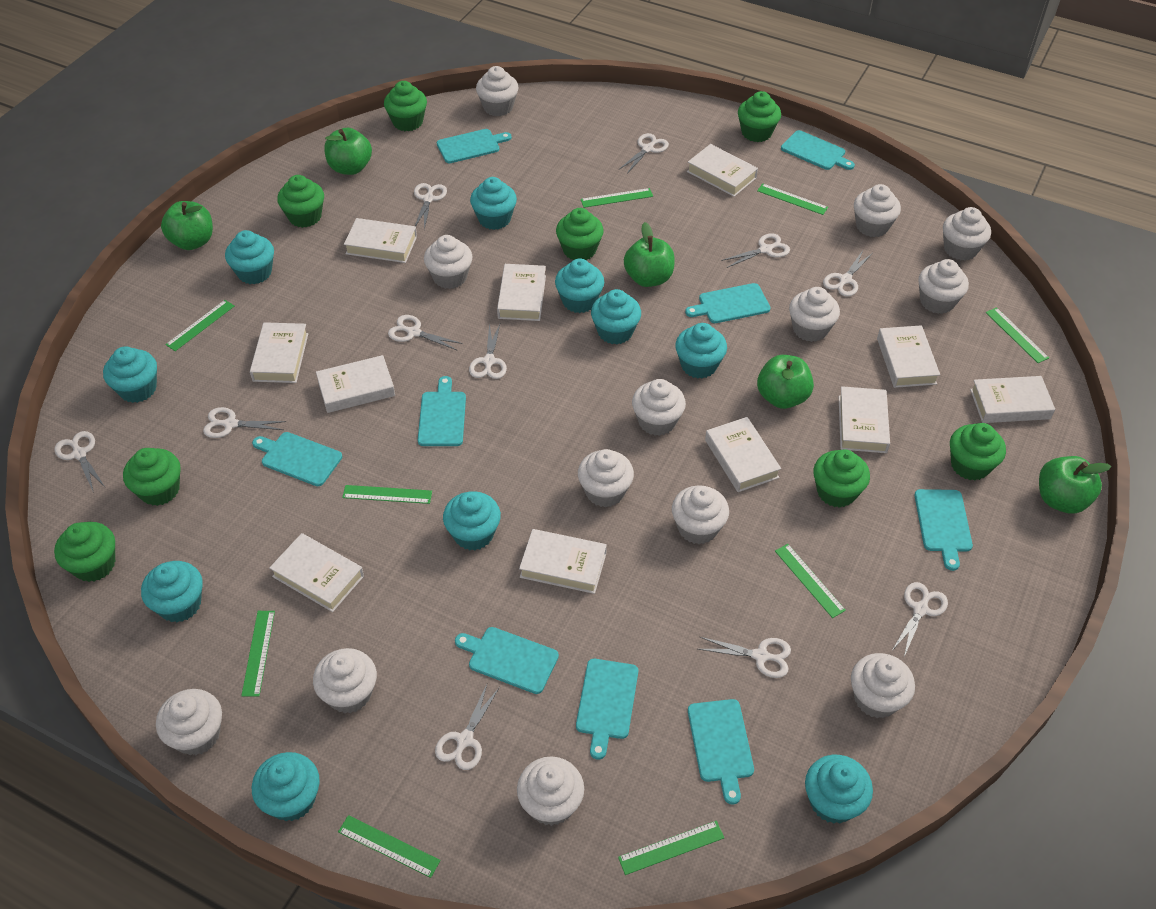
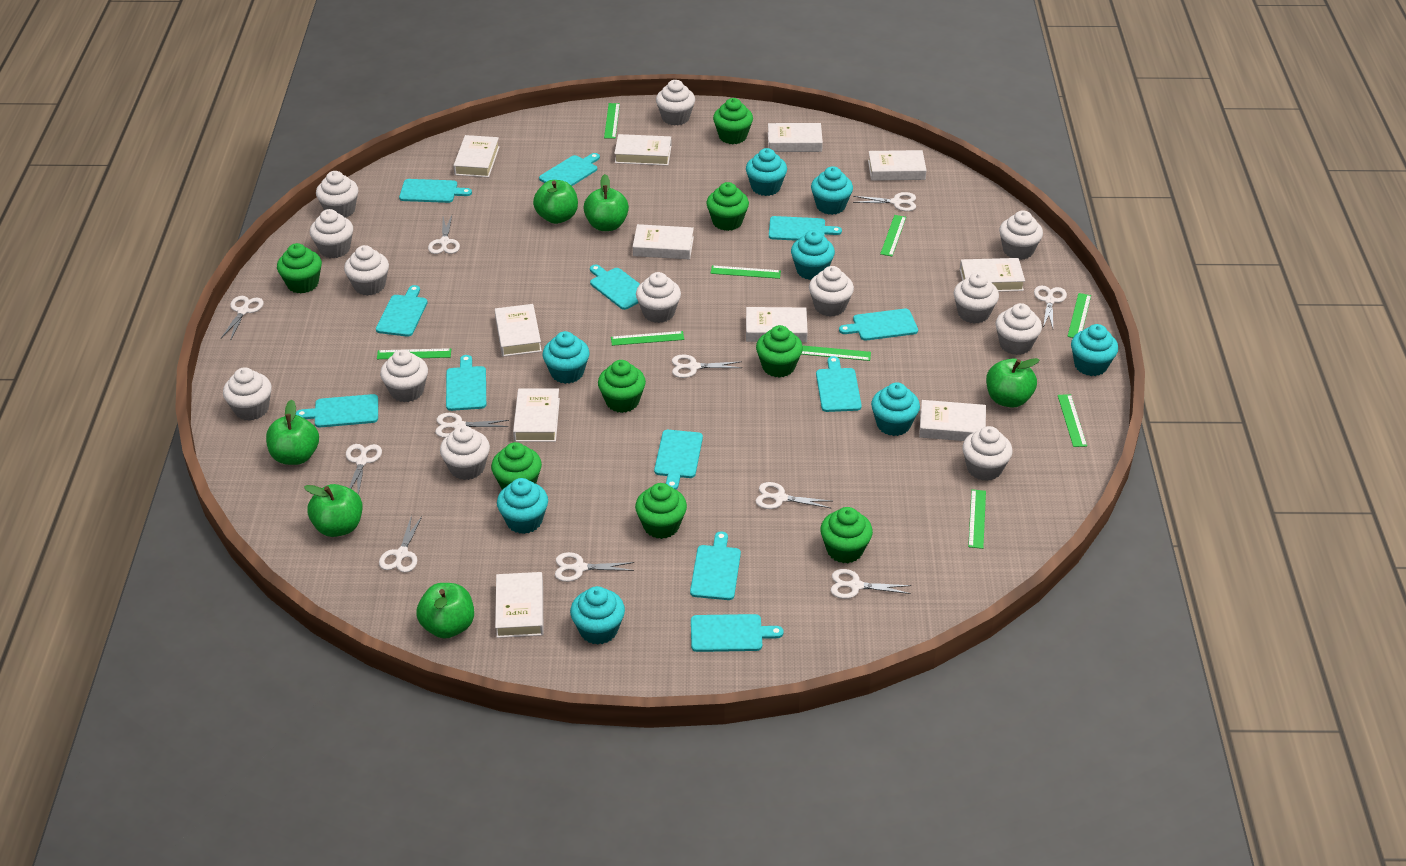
green apple: [161,201,213,250] [324,128,372,175] [624,222,675,287] [757,355,814,409] [1039,456,1111,514] = 5 -> [266,399,319,465] [304,484,363,537] [416,583,474,639] [533,180,578,224] [583,174,629,231] [986,358,1039,408] = 6
turquoise cupcake: [103,346,157,403] [141,561,203,622] [225,230,274,284] [252,752,320,821] [443,491,501,550] [470,177,517,230] [555,259,604,313] [591,289,641,345] [675,323,727,379] [805,755,873,824] = 10 -> [497,478,548,534] [542,331,589,384] [570,586,625,645] [746,148,787,196] [791,230,835,280] [811,166,853,215] [871,382,920,436] [1071,324,1118,376] = 8
turquoise cutting board: [252,432,342,486] [418,376,466,446] [437,129,512,163] [455,627,559,694] [576,659,638,760] [685,283,770,323] [688,699,754,804] [781,130,855,170] [914,489,973,571] = 9 -> [296,394,378,427] [376,285,427,337] [399,179,472,203] [446,355,486,411] [539,153,600,186] [590,265,640,310] [654,430,703,490] [690,531,741,600] [691,614,784,652] [769,216,842,241] [816,356,862,412] [839,309,918,341] = 12

